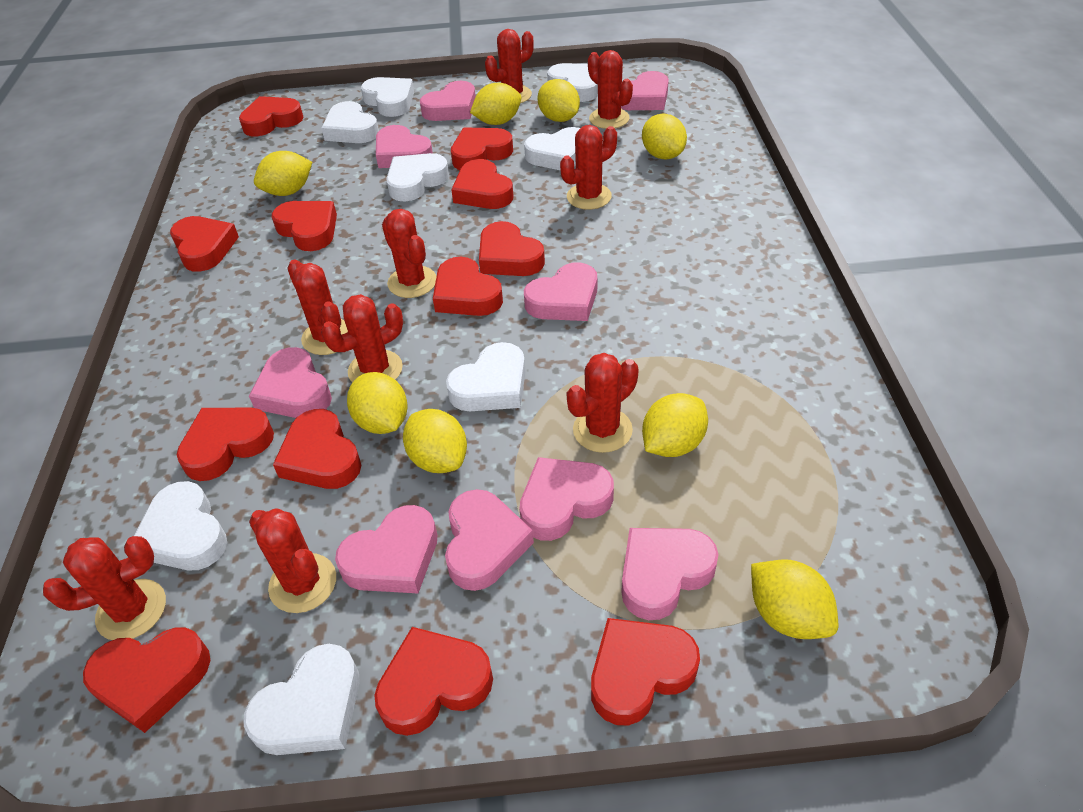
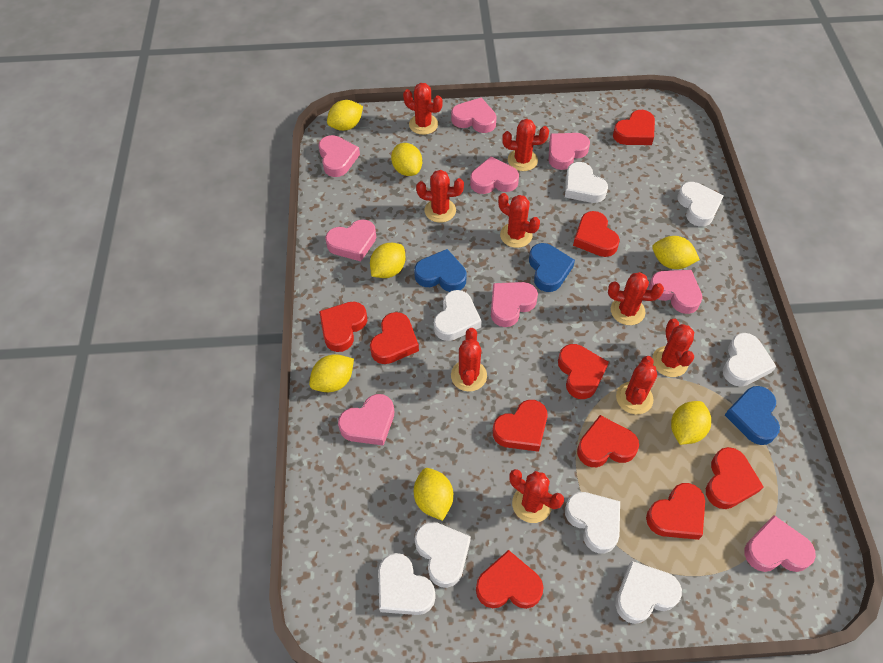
blue heart: none = 0 -> [414,249,467,292] [529,243,575,292] [725,386,780,445] = 3
red heart: [83,627,210,733] [170,216,239,272] [176,408,274,481] [239,96,304,136] [272,201,337,251] [273,409,361,489] [374,627,493,736] [433,257,503,316] [451,127,513,170] [451,159,514,209] [479,221,545,276] [591,618,700,726] = 12 -> [319,302,367,352] [370,312,419,364] [476,550,543,609] [493,400,548,452] [558,344,609,399] [573,211,620,257] [577,415,639,467] [613,110,655,145] [646,483,705,540] [706,447,764,509] = 10
yellow lemon: [254,151,312,196] [347,372,407,434] [403,409,467,473] [470,83,521,125] [538,79,580,122] [642,114,687,159] [642,393,708,457] [751,559,838,639] = 8 -> [309,354,354,392] [327,100,363,131] [370,243,406,278] [391,143,422,176] [414,468,453,521] [652,236,700,269] [671,401,711,445] = 7

